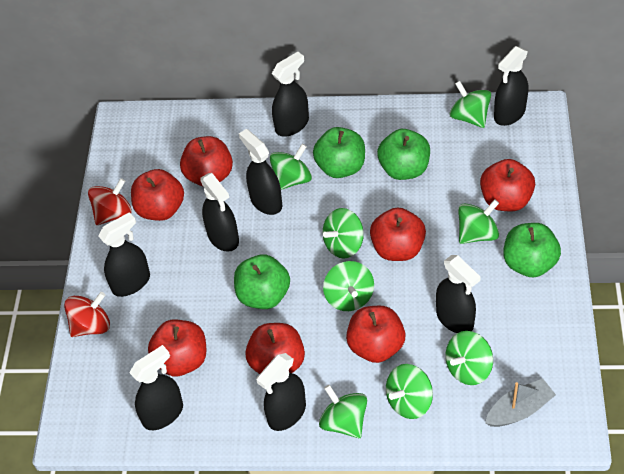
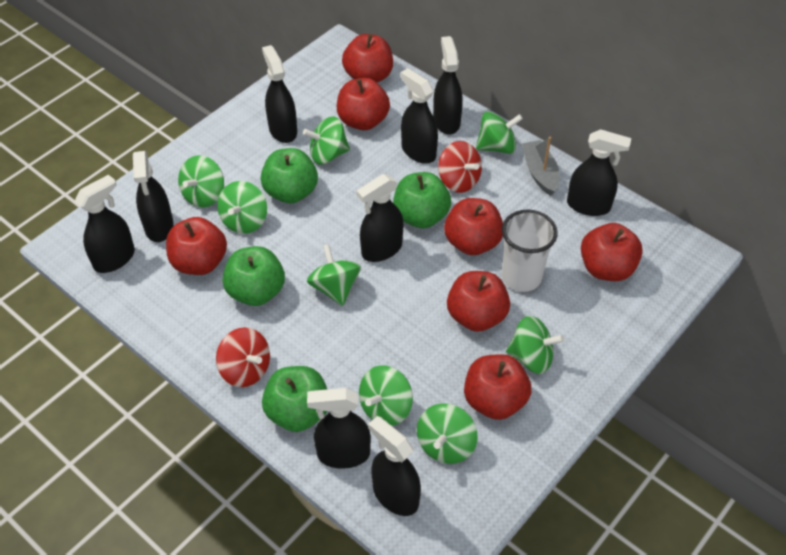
black spray bottle: [98,212,150,297] [129,345,183,430] [200,173,239,252] [239,129,282,215] [256,353,306,431] [272,52,309,137] [436,255,481,333] [494,46,528,126] = 8 -> [75,174,135,273] [133,151,174,242] [262,45,297,143] [307,388,371,469] [357,174,403,262] [368,416,421,516] [400,68,438,164] [433,36,463,135] [567,129,632,216] = 9
white cup: none = 0 -> [502,210,558,292] = 1

